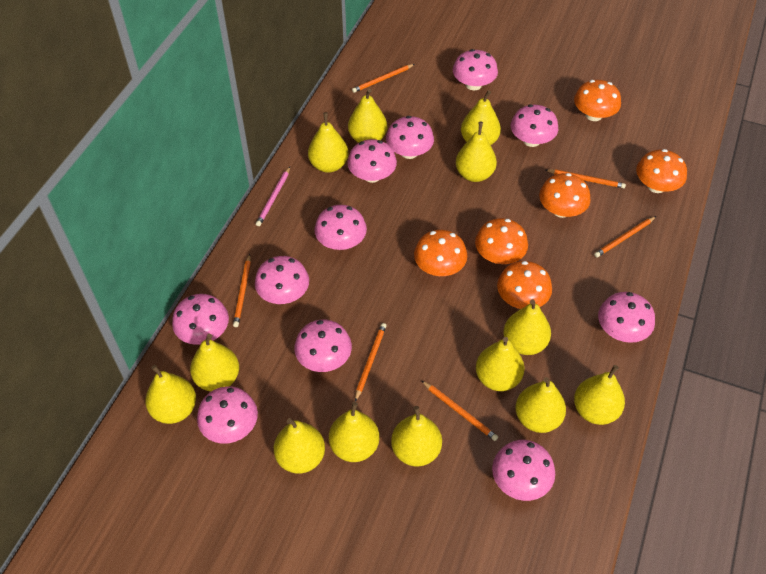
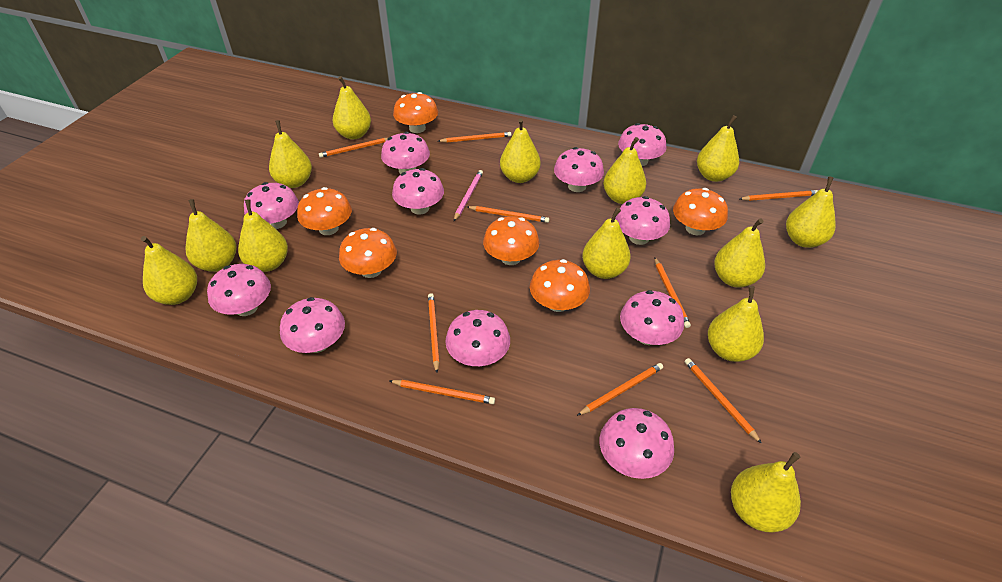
orange pencil: [233,254,251,327] [352,64,415,93] [355,323,387,401] [422,381,498,441] [546,169,626,188] [594,216,656,257] = 6 -> [319,138,388,158] [390,380,495,404] [428,293,440,373] [438,132,512,143] [467,206,550,223] [577,363,663,416] [655,258,691,328] [685,358,762,444] [740,190,818,201] = 9

